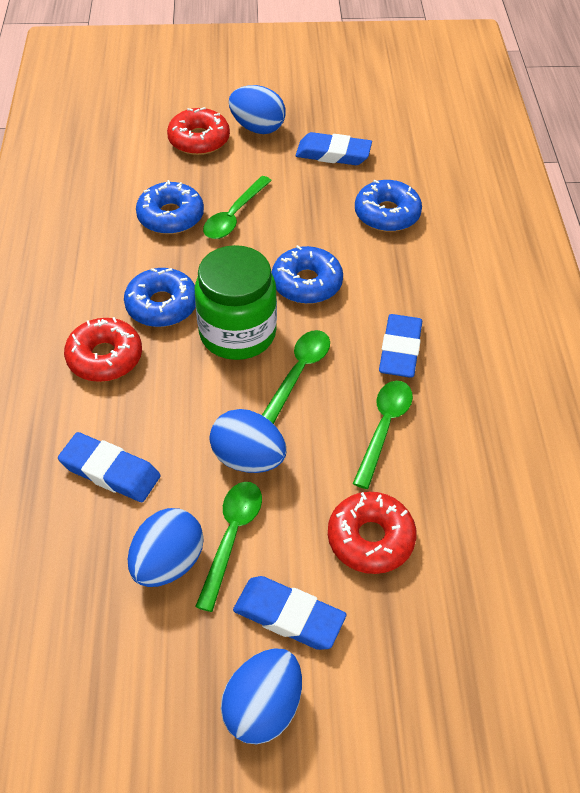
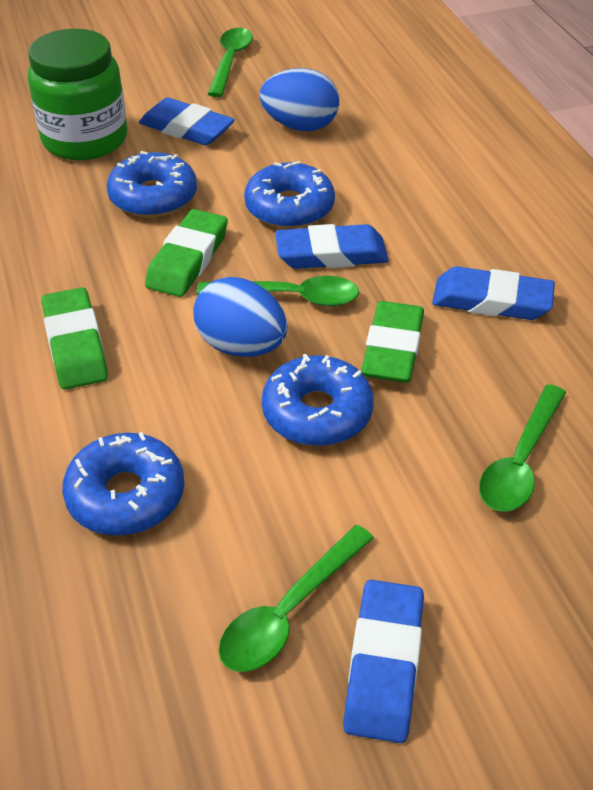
blue egg: [128,508,204,587] [210,409,286,473] [221,648,302,745] [229,85,286,134] = 4 -> [193,277,288,357] [260,68,339,131] = 2
green eraser: none = 0 -> [42,287,108,390] [145,209,228,297] [361,301,424,383] = 3
red donut: [64,317,142,382] [167,107,230,155] [328,492,417,574] = 3 -> none = 0

